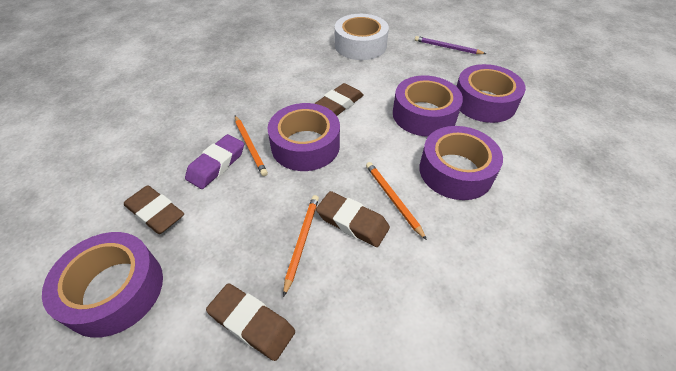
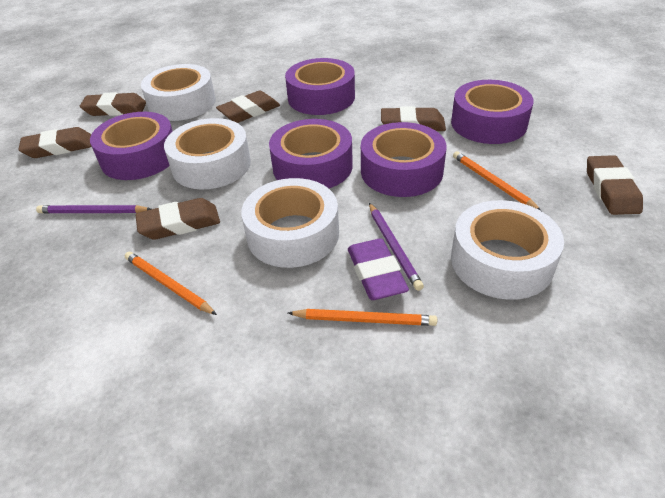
brown eraser: [124,185,184,234] [206,283,295,361] [314,83,364,116] [316,191,390,247] = 4 -> [18,127,92,158] [80,92,146,116] [136,198,220,240] [216,91,280,123] [381,106,446,131] [587,155,643,215] = 6
purple pencil: [415,36,486,54] = 1 -> [36,205,151,213] [369,203,424,291] = 2
white tape: [335,14,389,60] = 1 -> [141,64,216,121] [164,118,251,190] [241,178,339,268] [451,200,564,300] = 4

